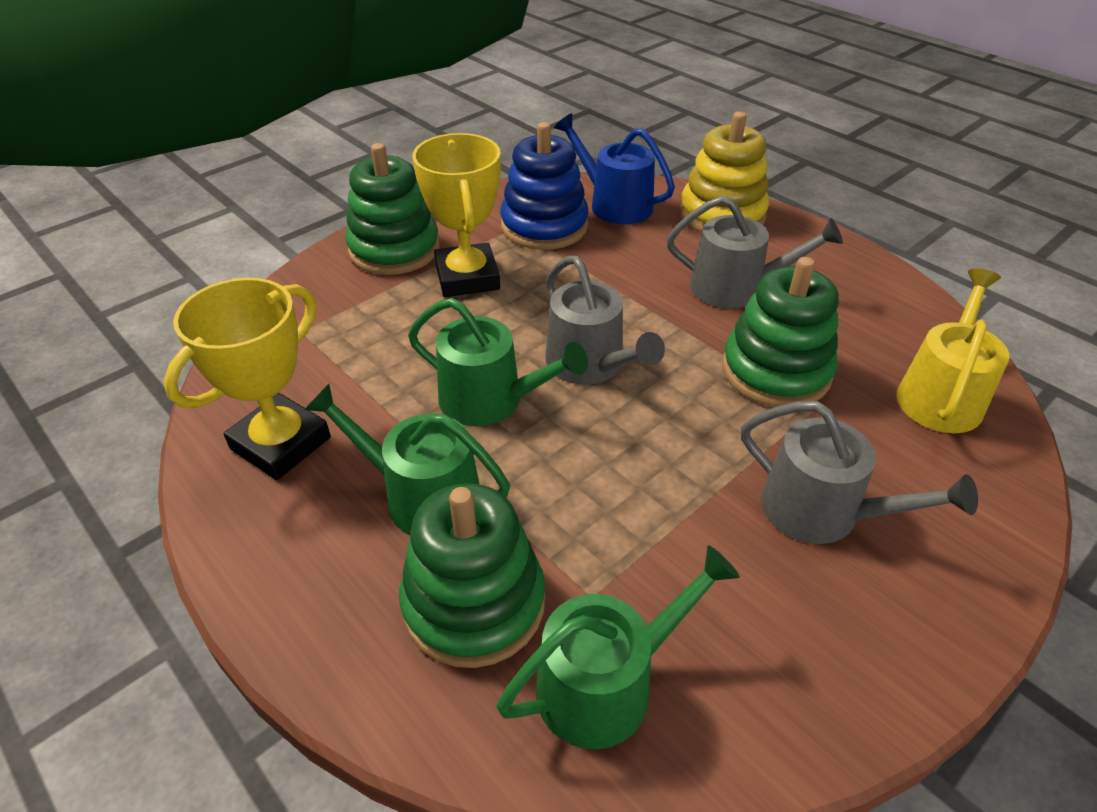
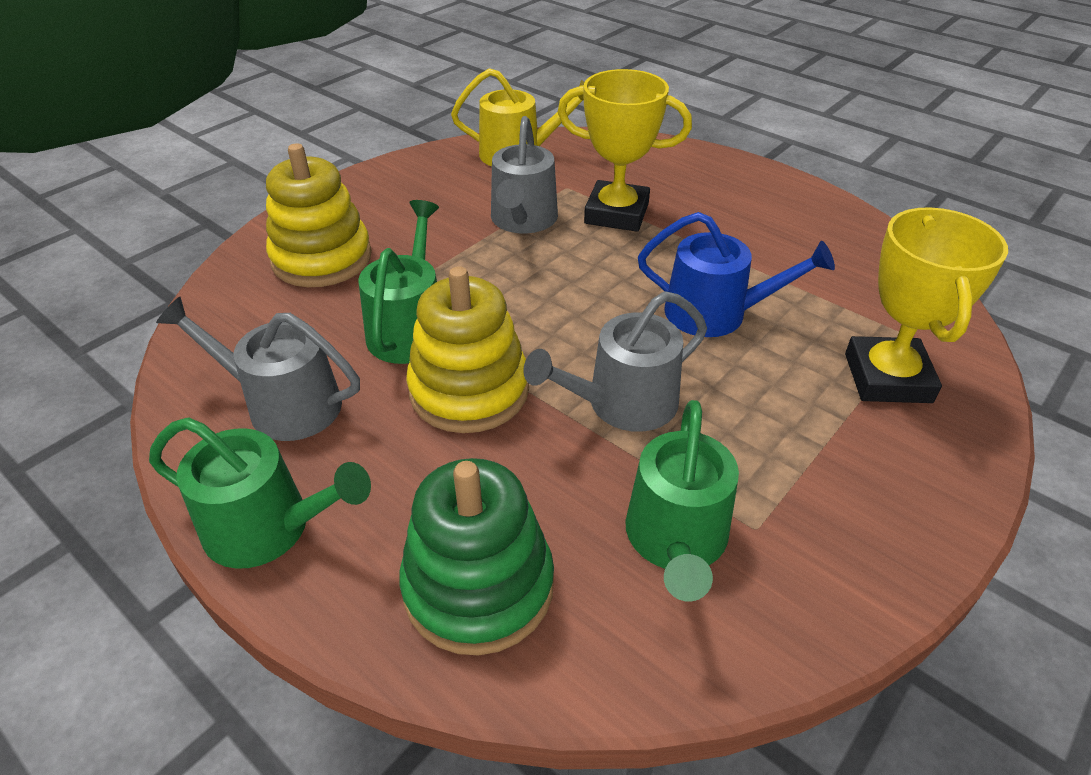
blue stacking toy: [500,122,589,250] = 1 -> none = 0
green stacking toy: [345,143,439,275] [399,483,545,668] [722,257,839,407] = 3 -> [399,458,554,656] = 1
yellow stacking toy: [680,112,769,232] = 1 -> [266,143,372,287] [406,266,529,433] = 2

